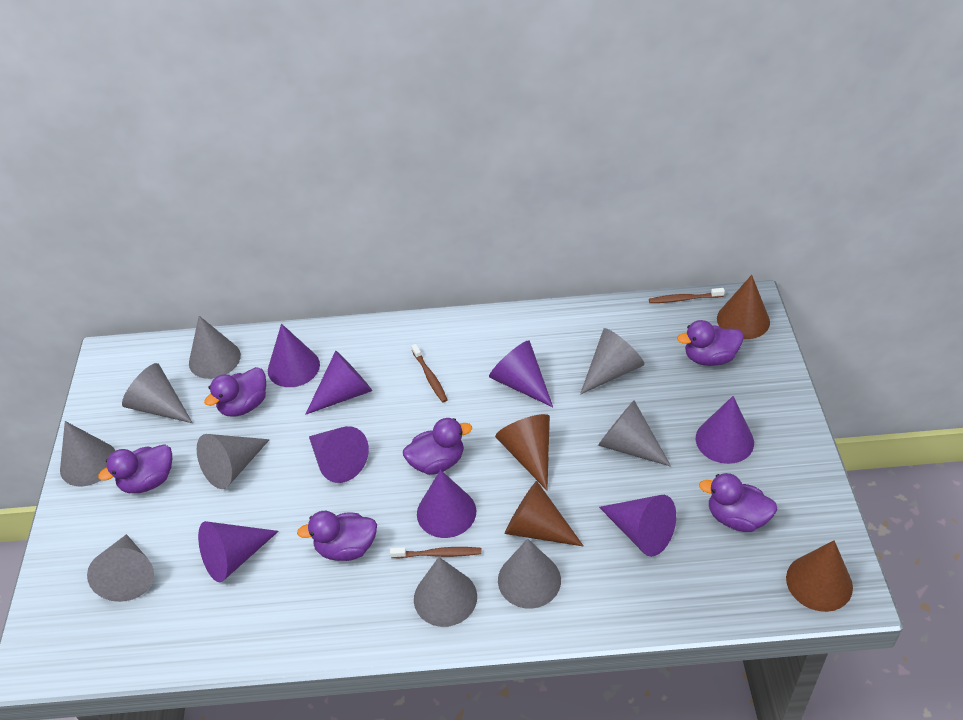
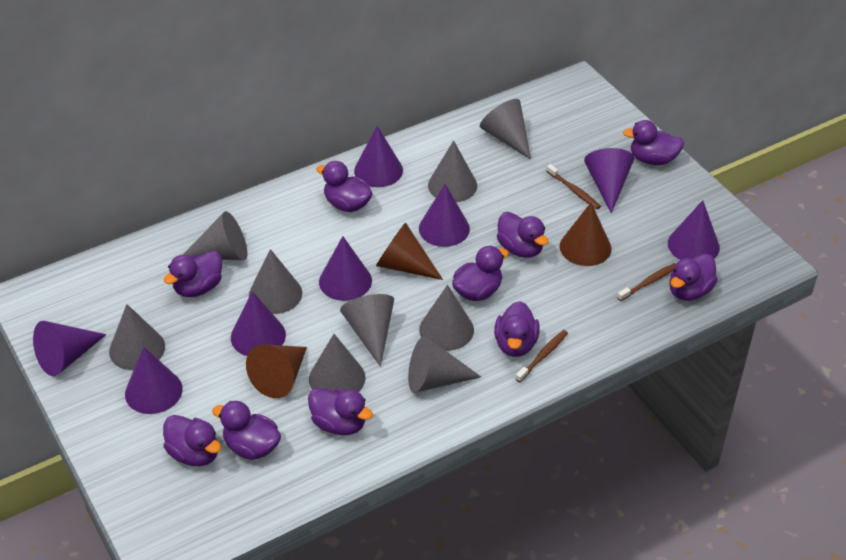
brown cone: [495,414,550,490] [505,481,584,547] [717,275,770,339] [786,540,853,612] = 4 -> [246,345,307,398] [376,223,443,280] [560,203,612,266] = 3
purple duck: [98,444,172,493] [204,367,266,417] [297,511,377,561] [403,418,472,475] [677,320,744,366] [699,473,777,532] = 6 -> [163,415,221,466] [164,251,222,297] [212,401,281,460] [308,388,373,435] [316,161,373,212] [452,246,509,301] [494,301,540,357] [497,212,548,258] [623,120,685,165] [670,254,718,301] = 10

